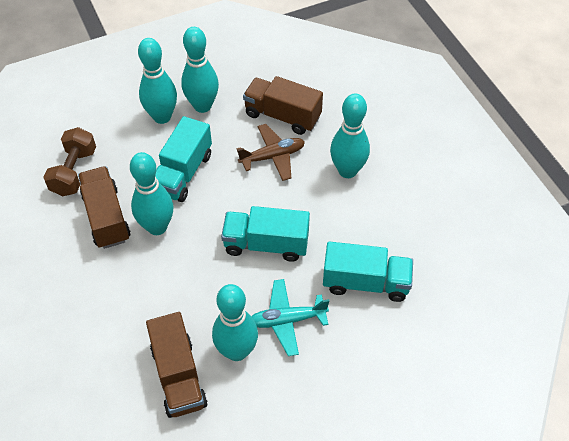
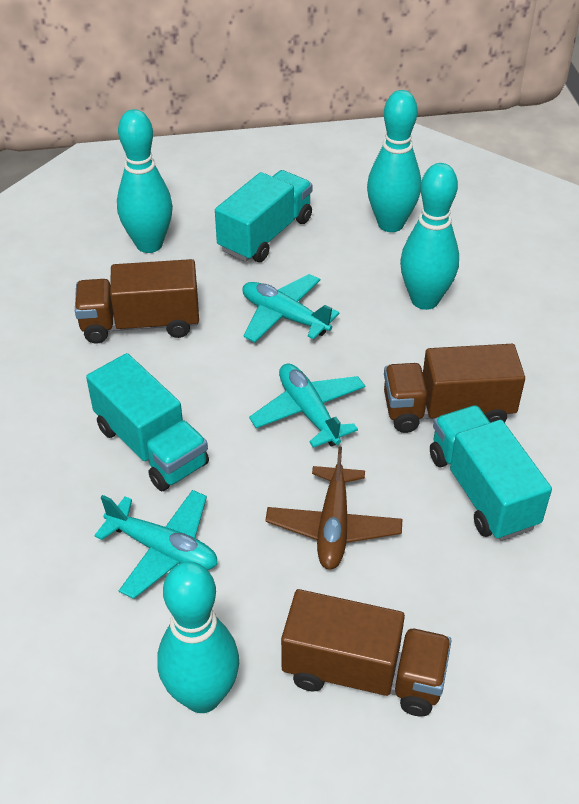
brown dumbbell: [43,127,96,196] = 1 -> none = 0
turquoise bowling pin: [130,152,174,235] [138,38,177,124] [181,27,219,113] [212,284,258,361] [330,94,370,178] = 5 -> [117,109,173,253] [157,562,239,713] [367,90,421,232] [400,163,459,310] = 4
turquoise plane: [251,279,329,356] = 1 -> [94,490,218,599] [242,274,340,342] [249,364,365,448] = 3

